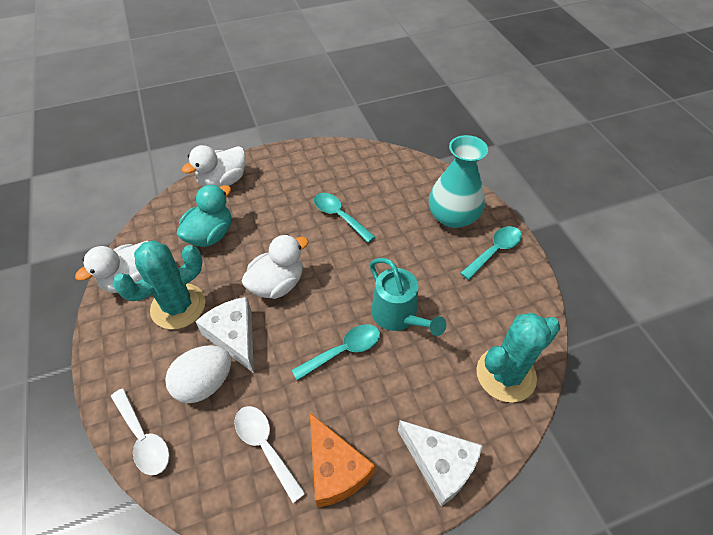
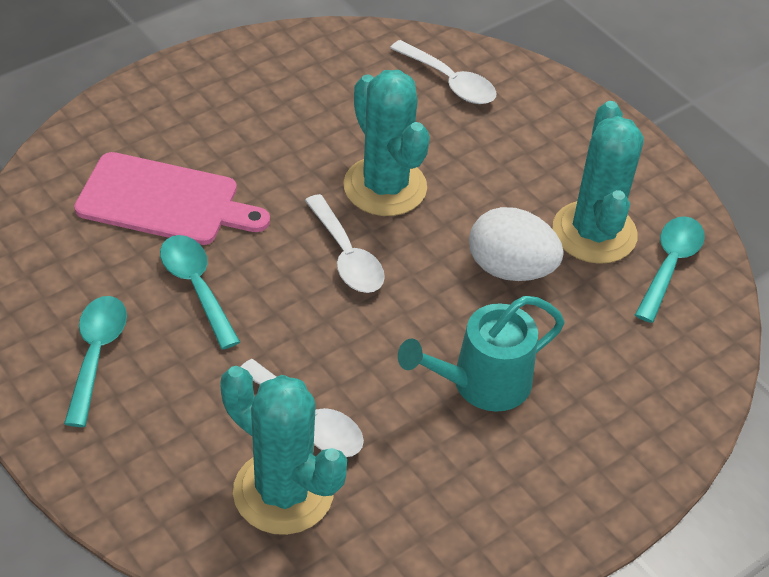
orange cheese: [310,413,375,508] = 1 -> none = 0
pink cutting board: none = 0 -> [74,152,270,245] = 1
turquoise cactus: [112,240,206,329] [477,313,561,402] = 2 -> [220,366,347,535] [343,70,430,216] [553,101,644,264] = 3
turquoise duck: [177,185,231,247] = 1 -> none = 0
turquoise vase: [429,135,488,228] = 1 -> none = 0
white cheese: [195,297,254,373] [398,420,483,506] = 2 -> none = 0
white duck: [75,241,149,293] [182,145,246,187] [242,234,309,299] = 3 -> none = 0
white spoon: [111,388,169,475] [234,406,306,503] = 2 -> [240,359,364,457] [305,194,385,293] [390,40,497,104] = 3

